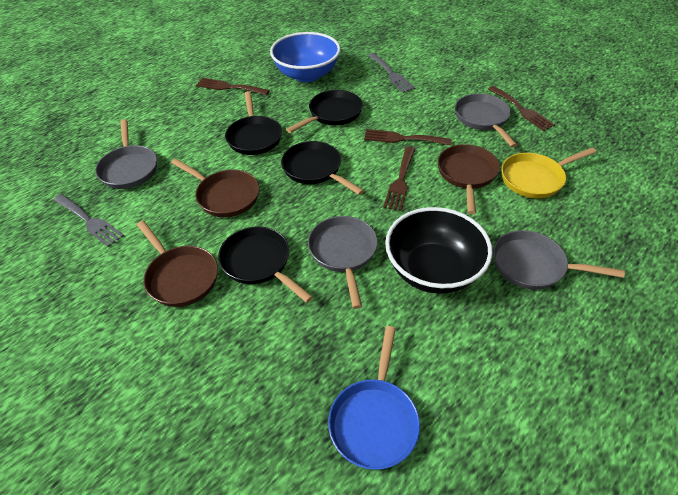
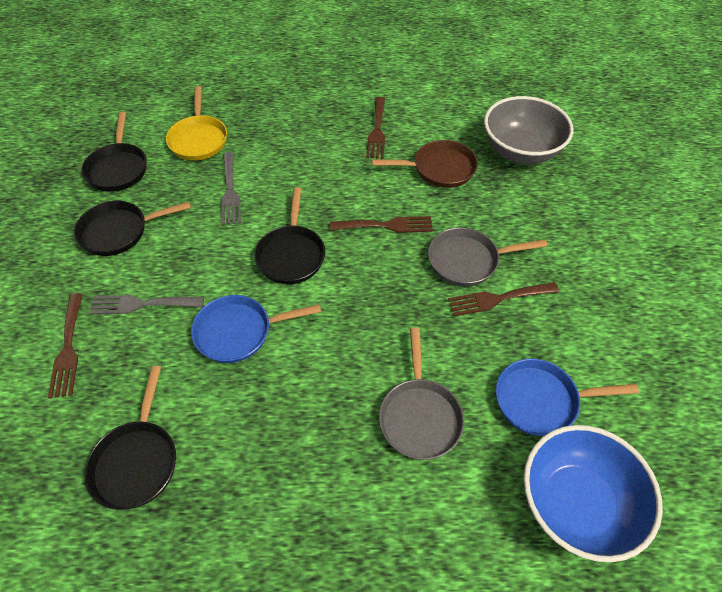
black bowl: [385,207,493,294] = 1 -> none = 0
blue pan: [328,326,420,470] = 1 -> [191,295,321,363] [496,359,639,436] = 2
brown pan: [137,221,218,307] [171,158,259,217] [438,144,500,214] = 3 -> [372,140,478,188] = 1
grey bowl: none = 0 -> [484,96,573,164] = 1
grey pan: [95,119,157,189] [308,216,378,309] [455,94,517,148] [493,230,625,290] = 4 -> [379,327,464,460] [428,227,548,286] = 2

